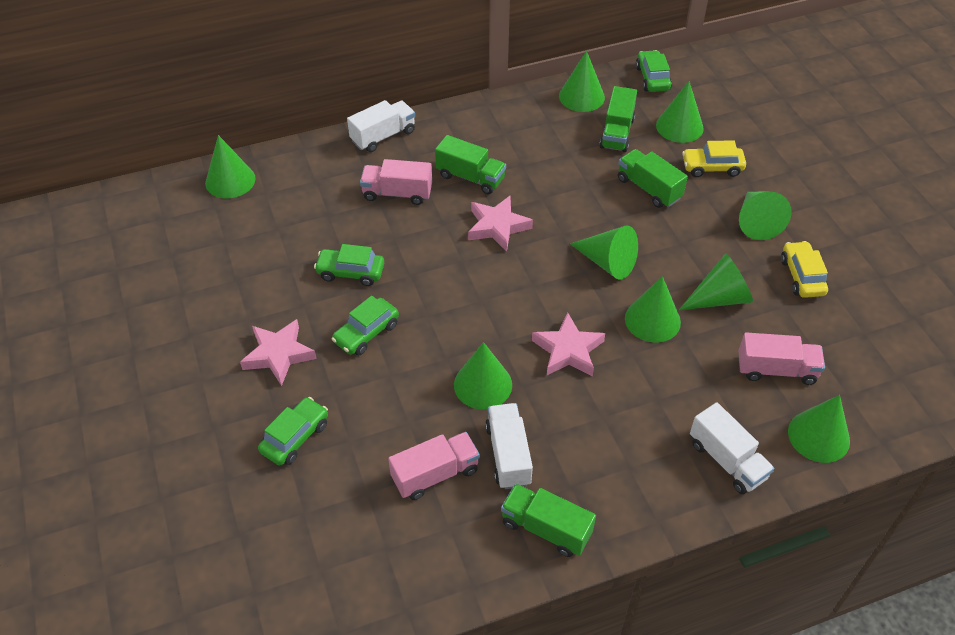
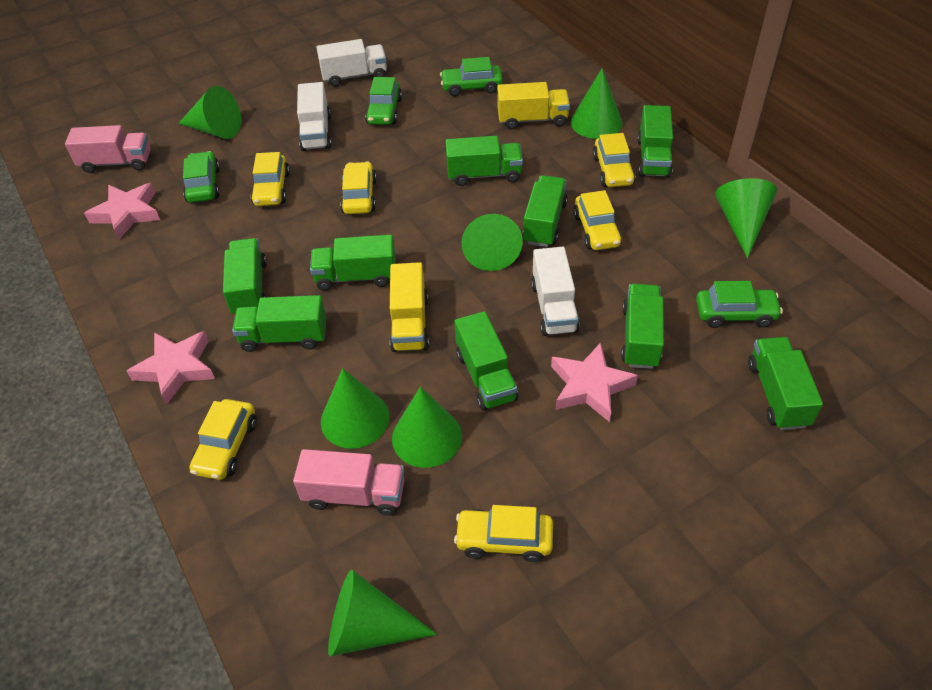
green cone: [205,135,255,198] [454,342,512,409] [559,51,605,112] [570,226,638,280] [625,276,681,343] [656,81,704,143] [679,254,753,310] [739,192,792,240] [788,395,850,463] = 9 -> [178,86,241,139] [321,368,390,449] [328,569,437,656] [392,387,462,468] [462,214,523,271] [571,68,623,139] [715,178,777,259] = 7
green truck: [435,135,506,194] [501,484,596,557] [599,86,637,152] [618,149,688,208] = 4 -> [223,238,267,314] [232,295,327,352] [310,235,396,291] [445,136,523,186] [454,311,518,410] [522,175,568,247] [621,284,664,369] [637,105,673,178] [748,337,823,430] = 9
pink truck: [360,159,432,205] [388,432,480,500] [738,332,825,385] = 3 -> [65,125,151,173] [293,449,404,516] = 2
yellow car: [682,140,746,177] [781,241,828,298] = 2 -> [190,399,257,480] [250,152,290,206] [340,161,377,214] [454,505,553,562] [573,190,622,250] [593,133,636,187] = 6
yellow truck: none = 0 -> [390,262,429,352] [497,82,570,129] = 2

